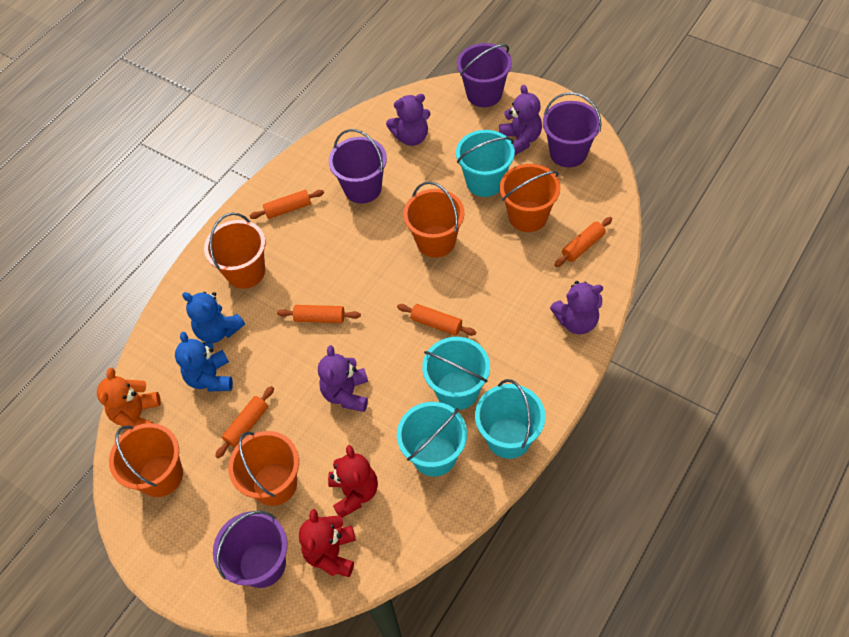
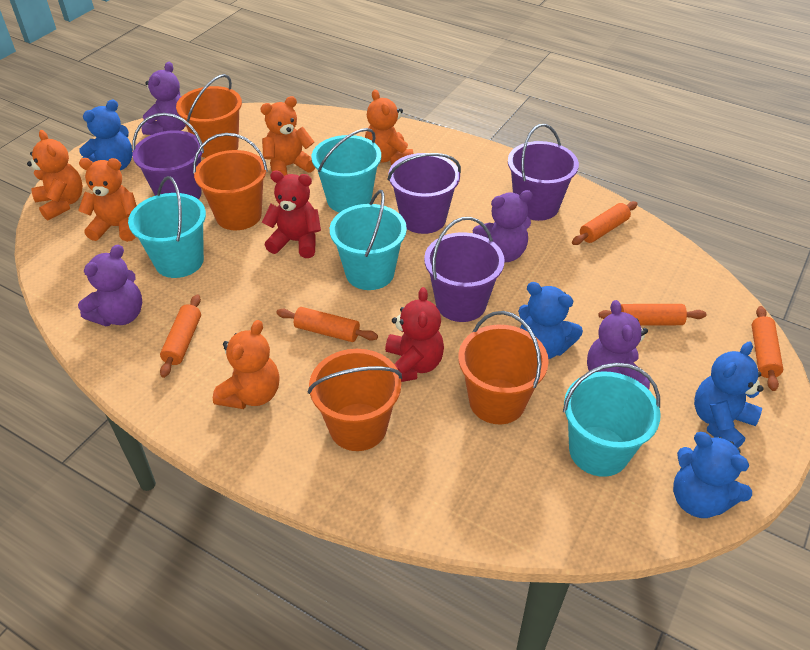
blue teddy bear: [175,332,233,392] [182,292,245,343] = 2 -> [79,99,133,170] [518,282,583,359] [673,432,752,518] [694,342,763,448] = 4
orange bucket: [109,423,183,497] [204,213,265,289] [228,431,299,506] [403,181,464,258] [500,164,560,232] = 5 -> [176,74,242,158] [193,133,268,230] [308,349,402,451] [458,311,549,424] = 4
orange teddy bear: [97,368,161,430] = 1 -> [27,130,83,221] [78,158,137,242] [213,320,279,409] [260,96,315,176] [365,90,413,165] = 5

